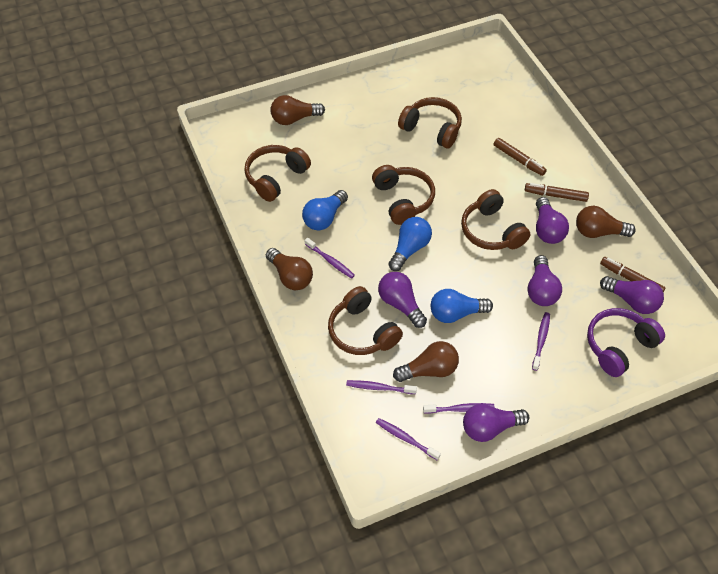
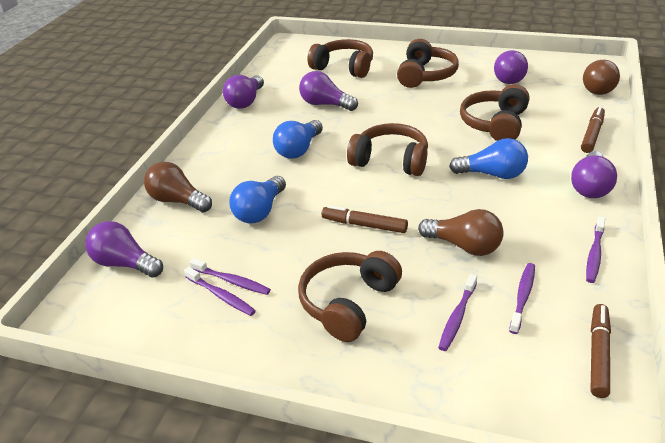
brown light bulb: [266,248,313,290] [270,95,325,125] [393,341,459,382] [576,206,636,238] = 4 -> [144,162,212,212] [418,209,504,256] [583,60,620,95] = 3
purple headphones: [587,308,665,377] = 1 -> none = 0

